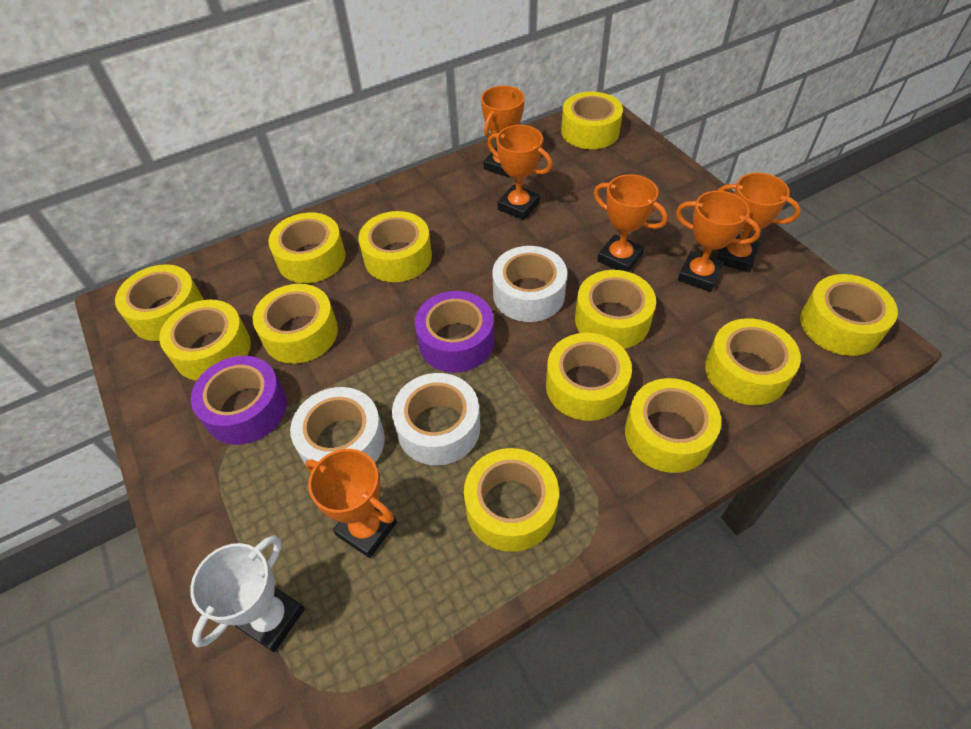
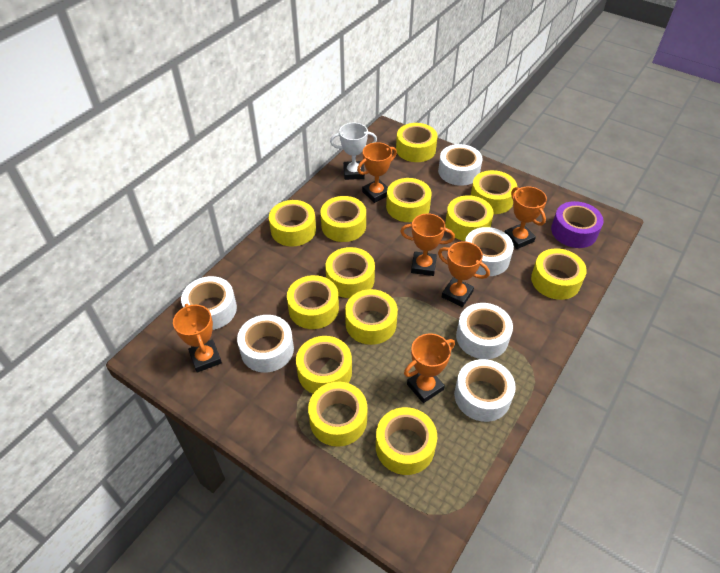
purple tape: [191,356,287,445] [415,291,494,373] = 2 -> [551,201,604,248] = 1
white tape: [290,387,385,466] [392,373,480,466] [492,246,567,322] = 3 -> [181,276,237,330] [237,315,294,373] [438,144,483,186] [454,359,516,422] [456,303,513,359] [465,227,514,276] = 6
yellow tape: [115,264,204,341] [159,300,251,381] [253,284,338,364] [268,212,345,283] [358,211,432,282] [464,448,559,552] [546,333,632,421] [561,92,623,149] [575,270,656,349] [625,378,721,473] [705,318,801,405] [800,274,898,356] = 12 -> [269,200,316,247] [287,275,339,329] [296,336,352,394] [308,382,367,447] [321,196,366,242] [325,247,375,298] [345,289,398,345] [376,407,437,475] [386,178,431,222] [396,123,438,162] [445,195,494,241] [471,170,517,214] [531,248,587,300] = 13

